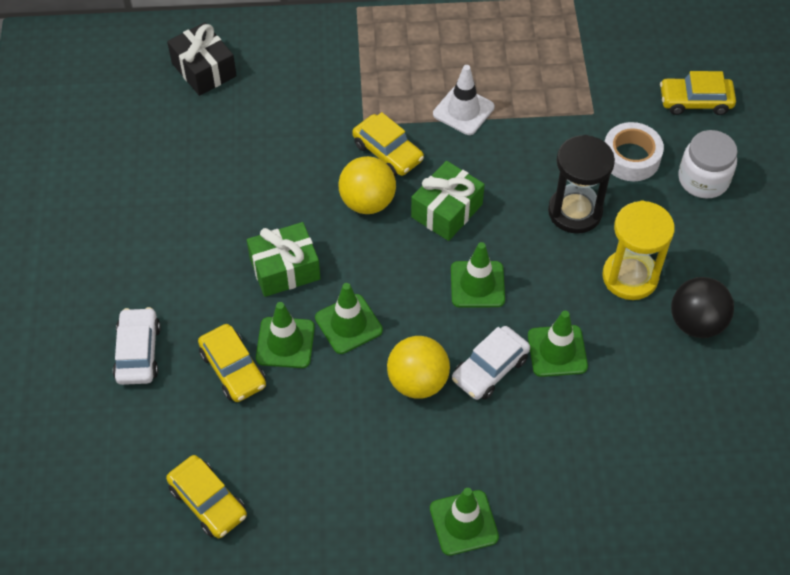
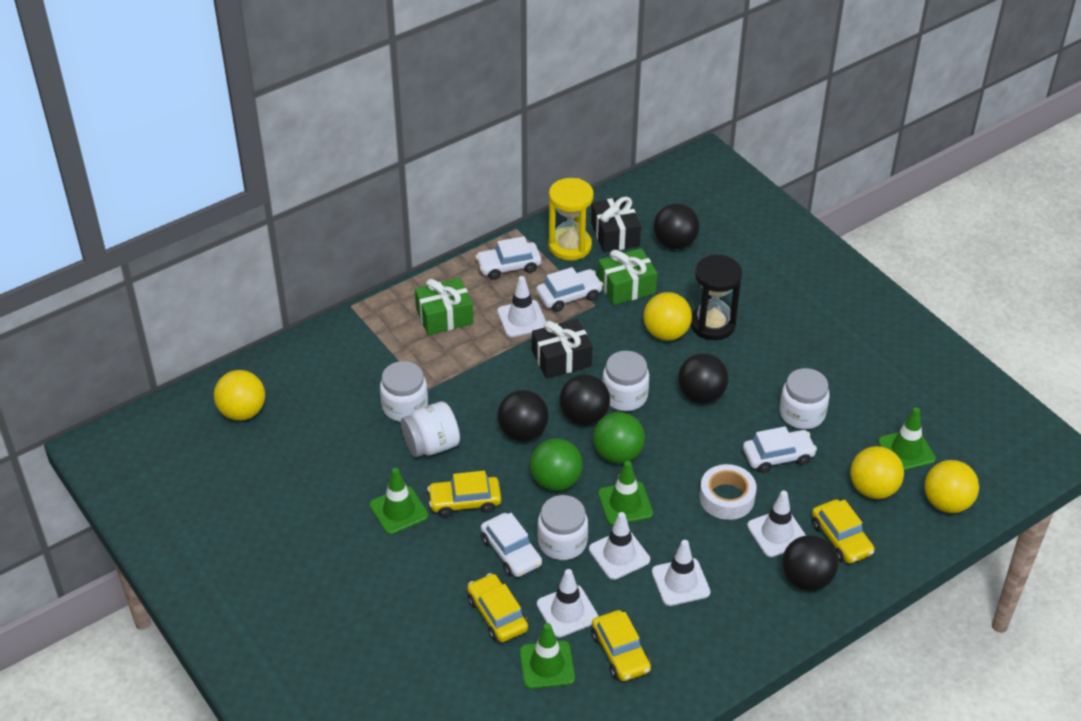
black ball: [671,277,734,338] = 1 -> [497,390,549,441] [559,374,610,425] [654,203,699,249] [678,353,728,403] [782,535,838,591] = 5
black gift: [167,22,237,96] = 1 -> [532,319,592,379] [591,196,641,252] = 2
green ball: none = 0 -> [530,438,583,491] [593,412,645,464] = 2
green traffic cone: [256,302,315,368] [315,283,383,354] [430,488,499,556] [451,242,505,307] [528,311,588,377] = 5 -> [370,468,429,535] [520,623,575,689] [598,461,653,525] [878,407,936,471] = 4
white car: [113,307,161,385] [452,326,530,400] = 2 -> [475,236,541,280] [481,513,542,577] [536,267,603,311] [743,426,817,473] = 4
white jar: [678,130,737,198] = 1 -> [380,361,428,422] [401,401,460,457] [537,495,588,560] [602,351,649,411] [780,368,829,429] = 5
white traffic cone: [433,65,495,135] = 1 -> [497,276,546,337] [537,569,599,637] [589,512,650,580] [652,540,710,606] [747,491,806,557] = 5
yellow ball: [339,156,396,214] [387,336,450,399] = 2 -> [214,370,265,421] [643,292,692,341] [850,446,904,499] [924,460,979,513] = 4

